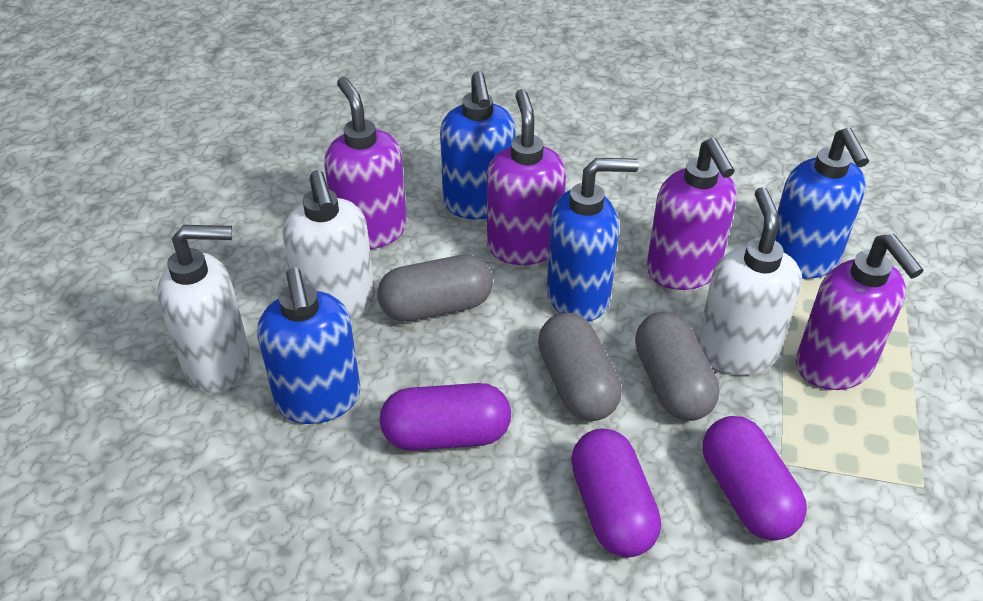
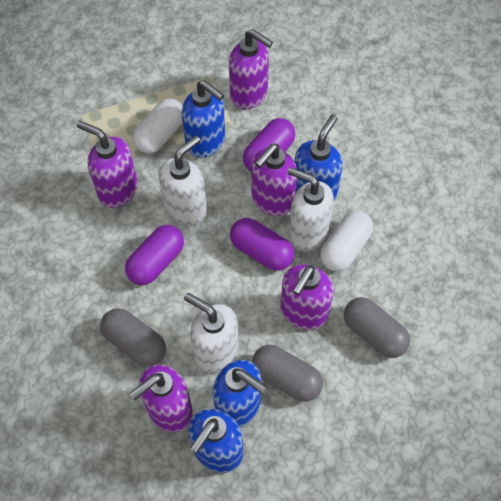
purple soap dispenser: [324,77,407,249] [487,89,566,265] [647,138,737,290] [796,234,924,390] = 4 -> [77,121,138,208] [129,365,193,432] [229,29,273,109] [252,143,297,216] [280,264,334,330] = 5
white capsule: none = 0 -> [133,98,183,153] [320,211,373,271] = 2

